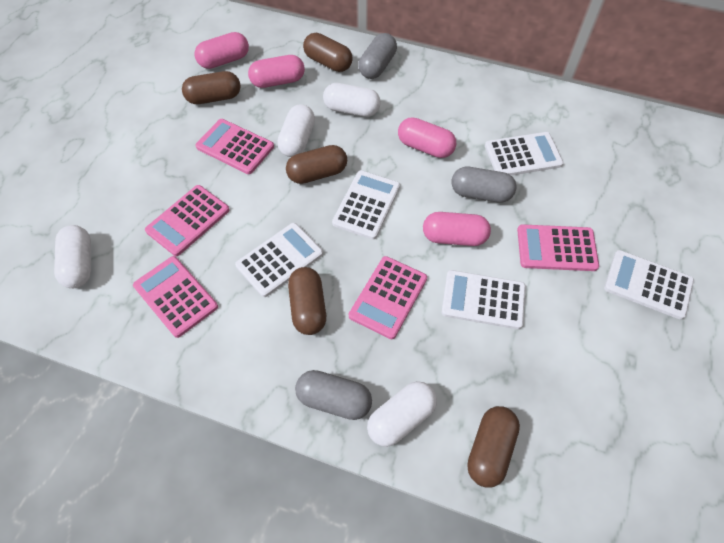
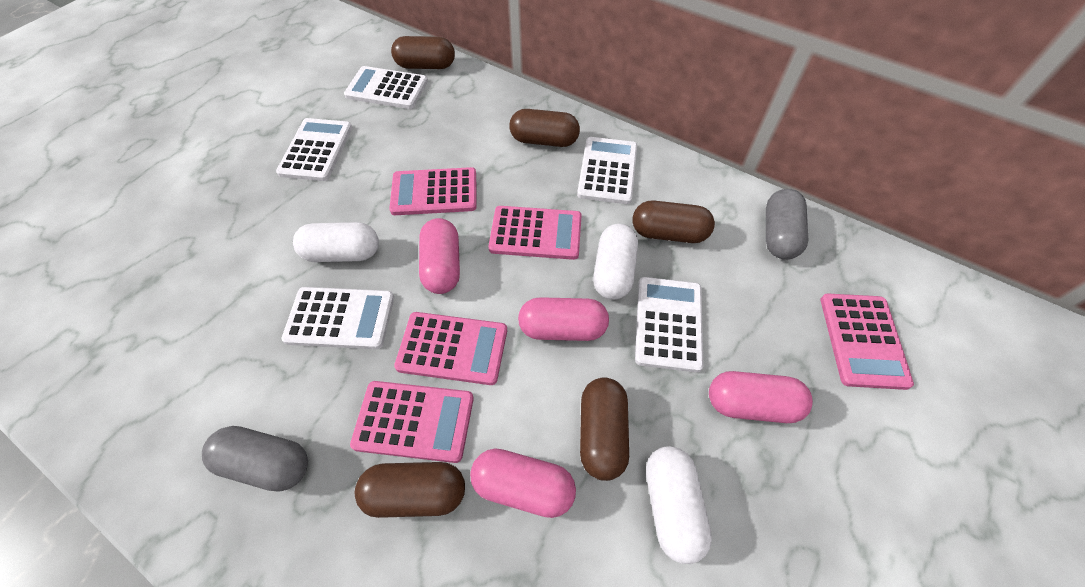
grey capsule: [295,370,372,420] [358,33,397,79] [451,167,517,203] = 3 -> [202,426,308,492] [766,189,808,260] = 2
white capsule: [54,225,91,288] [277,104,315,157] [323,83,381,117] [367,381,437,447] = 4 -> [293,222,379,262] [593,224,638,300] [646,446,712,564] = 3

